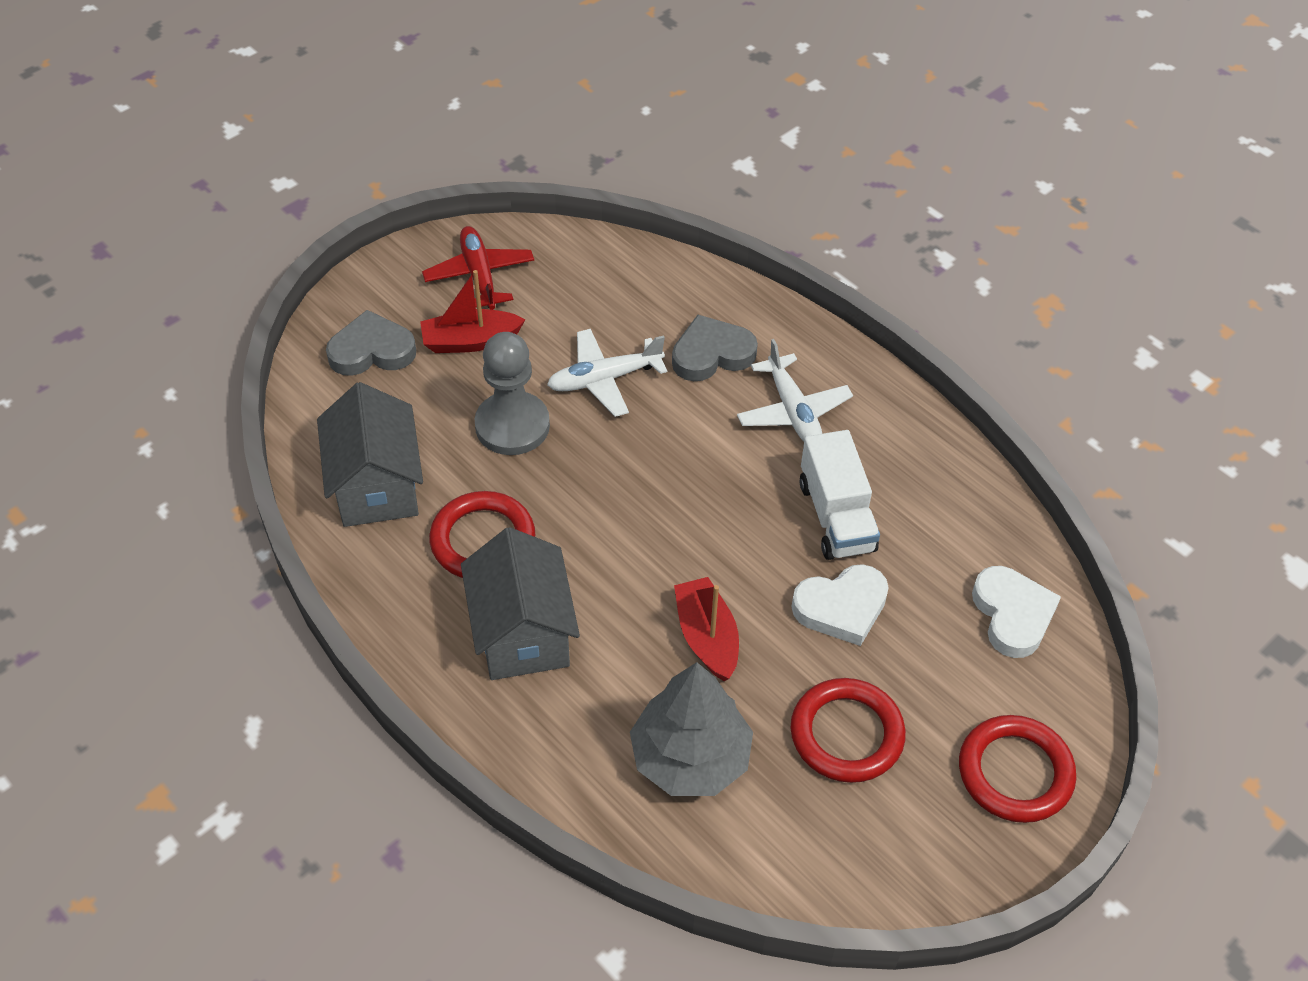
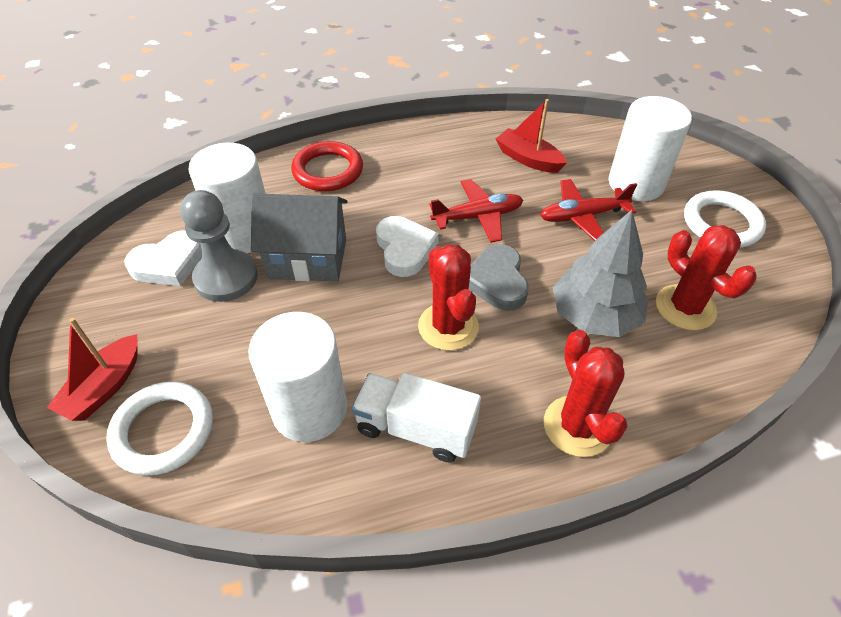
grey heart: [326,310,416,376] [672,315,758,381] = 2 -> [469,244,529,311] = 1
grey house: [317,382,423,527] [461,527,580,680] = 2 -> [251,193,348,281] = 1
red cactus: none = 0 -> [418,244,479,351] [544,330,628,457] [656,225,757,330] = 3
red plane: [422,226,534,310] = 1 -> [429,179,523,243] [540,179,637,241] = 2
red ring: [429,491,535,578] [791,678,906,783] [959,715,1077,823] = 3 -> [291,141,363,191] = 1
white cylinder: none = 0 -> [188,143,265,253] [248,312,347,442] [609,96,692,201] = 3
white plane: [547,329,668,417] [737,339,853,442] = 2 -> none = 0
white ring: none = 0 -> [106,382,213,476] [684,190,766,248] = 2

